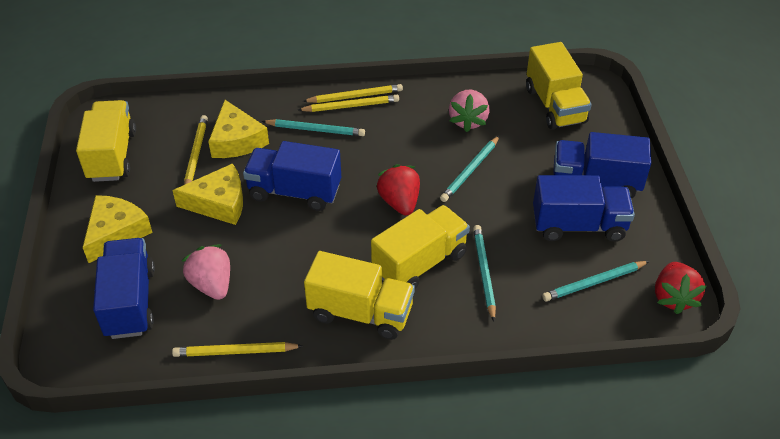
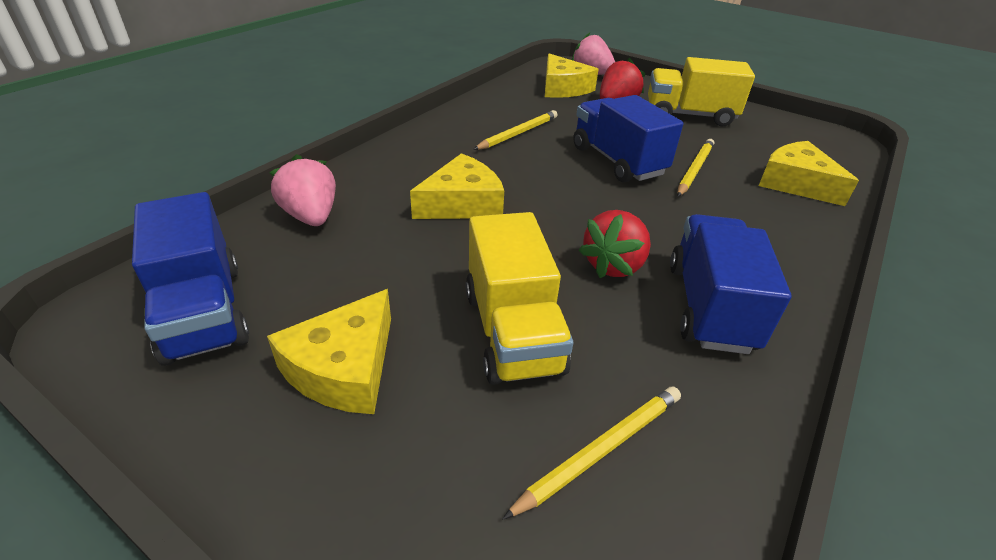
blue truck: [93,238,155,339] [243,141,341,211] [533,175,635,242] [553,132,651,199] = 4 -> [132,192,249,366] [573,95,683,183] [670,214,792,354] = 3
turquoise pencil: [262,119,365,136] [440,136,499,202] [473,225,496,321] [542,261,650,301] = 4 -> none = 0
yellow cheese: [83,195,153,263] [172,163,243,225] [208,100,269,158] = 3 -> [267,289,391,414] [410,153,504,219] [545,53,599,98] [759,141,859,206] = 4
yellow pencil: [172,342,302,357] [184,115,208,185] [298,95,399,112] [303,84,403,103] = 4 -> [473,110,557,150] [503,387,681,519] [677,139,714,197] = 3
yellow truck: [76,100,136,182] [304,251,415,340] [371,205,470,289] [526,42,592,130] = 4 -> [465,212,573,385] [648,57,755,126] = 2

